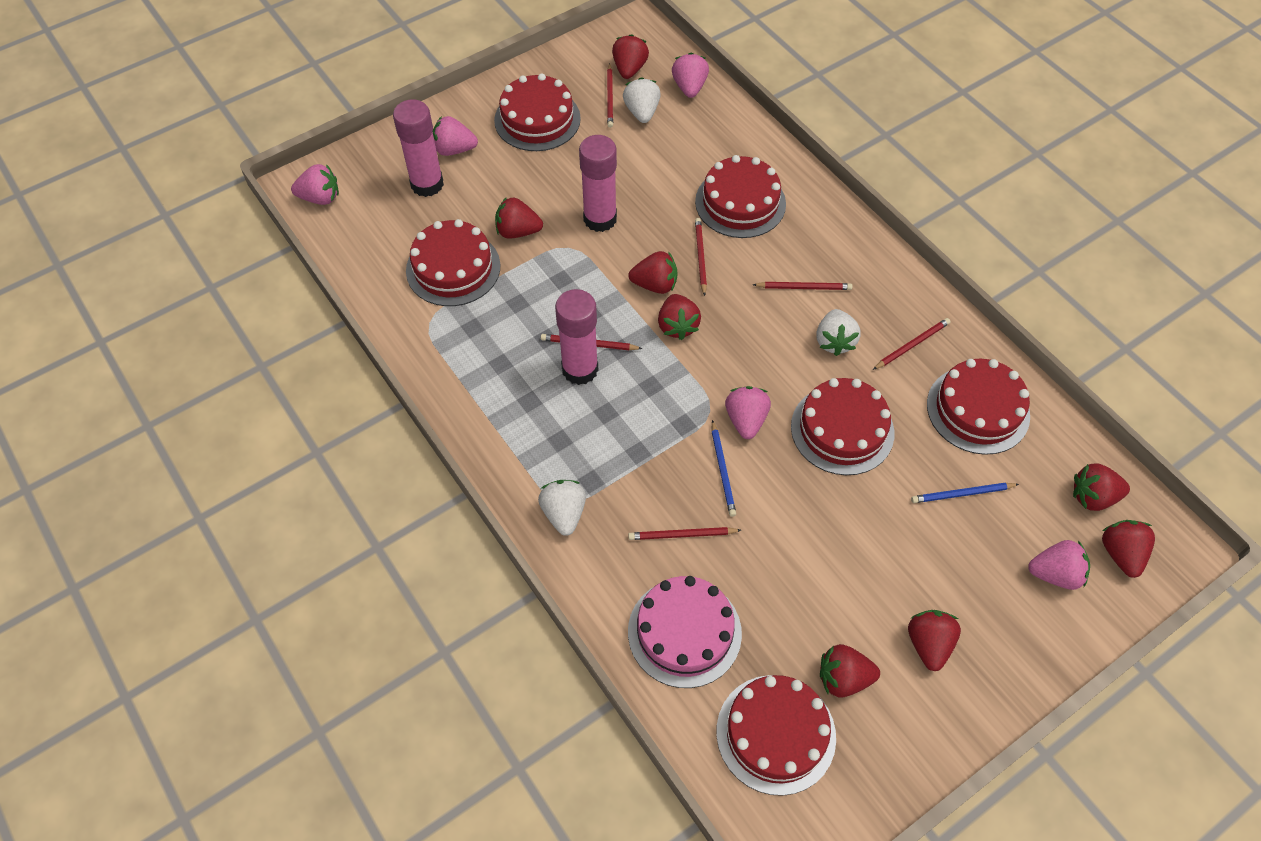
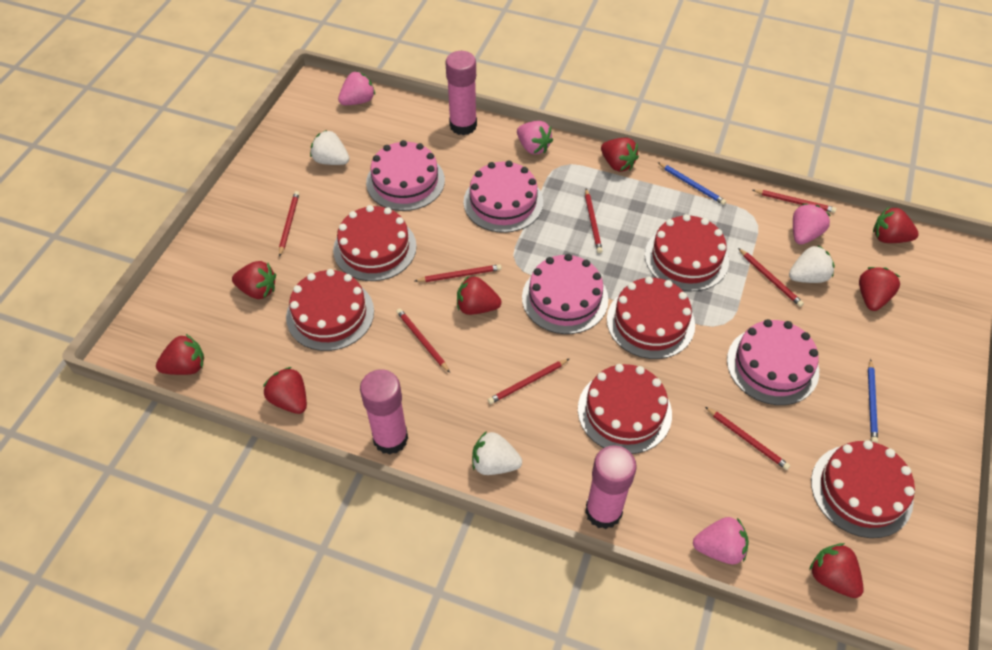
pink cake: [628,576,742,688] = 1 -> [366,140,445,211] [463,161,543,233] [522,254,609,334] [727,319,819,405] = 4
pink strawberry: [291,164,339,205] [432,116,478,156] [672,53,709,98] [725,386,771,439] [1028,540,1090,590] = 5 -> [338,71,375,105] [517,121,553,155] [693,517,749,565] [793,203,831,245] = 4
red pencil: [541,334,643,350] [607,63,613,128] [628,527,741,540] [695,218,707,296] [753,282,853,290] [873,318,951,370] = 6 -> [279,191,299,257] [396,308,450,373] [415,264,502,282] [488,359,569,404] [585,189,603,253] [705,407,790,470] [738,248,804,307] [753,190,836,213] = 8

